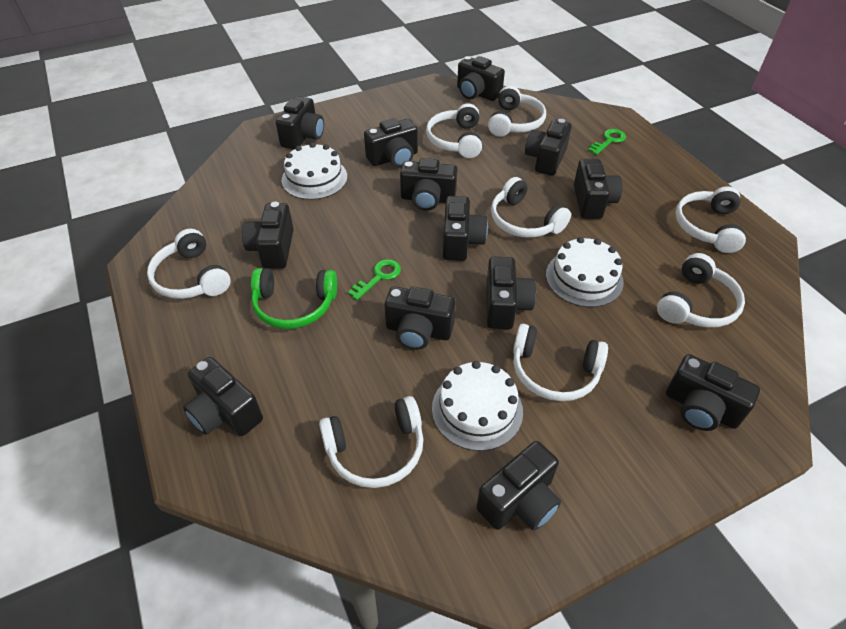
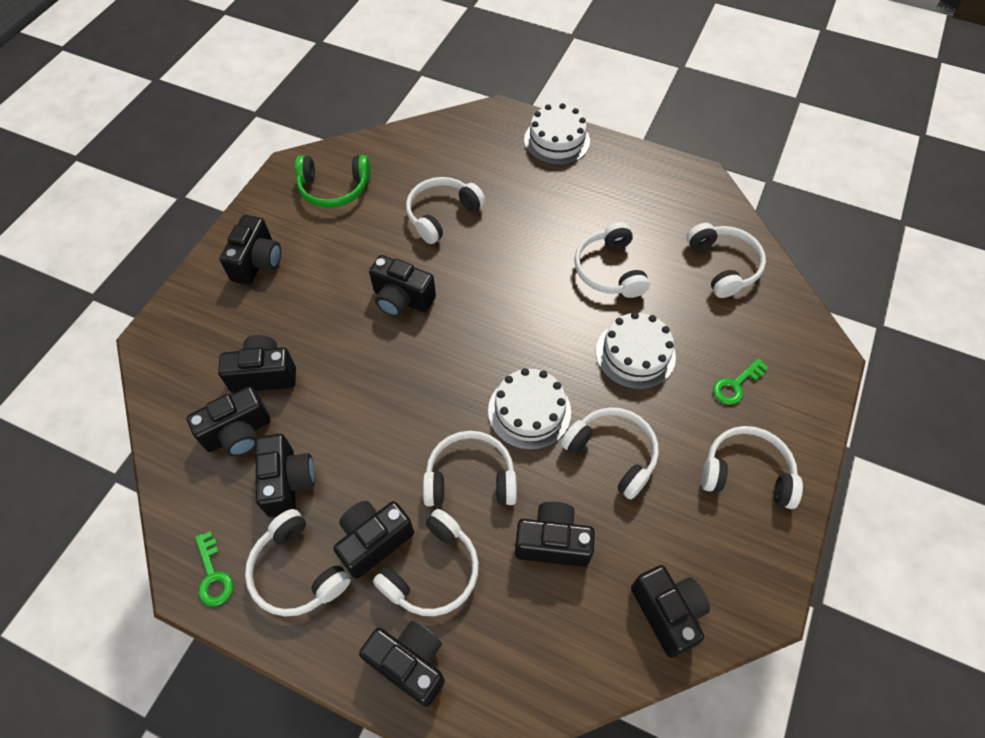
black camera: [183,357,263,436] [242,201,294,269] [276,96,324,149] [364,118,418,167] [384,286,456,350] [400,158,458,211] [443,196,488,261] [457,56,505,101] [476,441,561,531] [486,257,536,329] [525,119,572,176] [574,159,622,219] [666,354,760,431] = 13 -> [187,386,270,457] [218,335,296,393] [220,215,281,285] [256,434,315,517] [333,501,414,579] [359,621,445,707] [369,255,436,317] [515,502,595,567] [631,565,710,658] = 9

